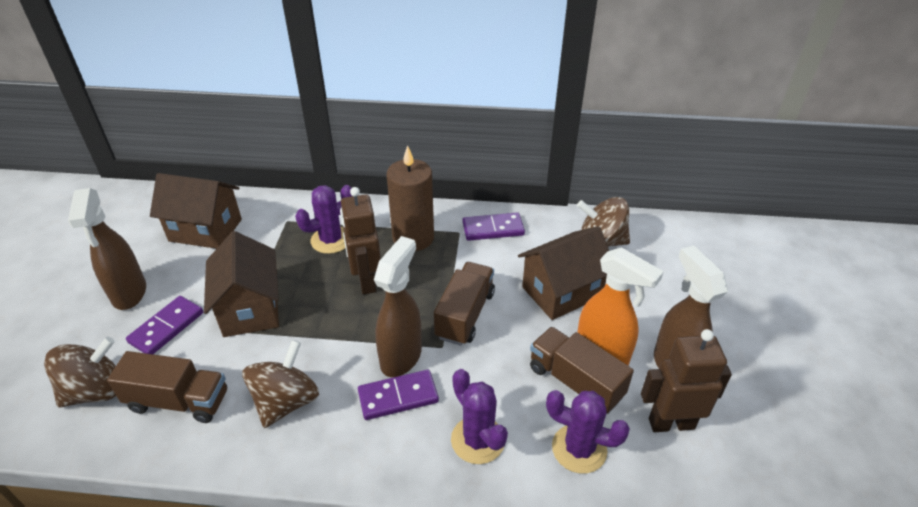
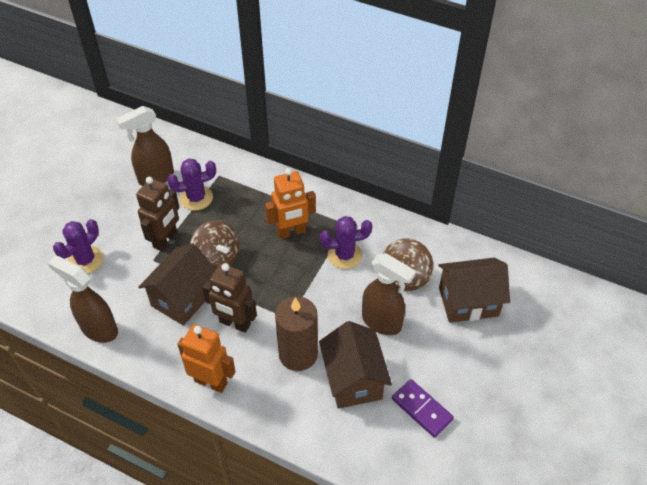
brown spinning top: [44,337,116,408] [242,340,319,428] [577,197,630,246] = 3 -> [190,220,240,269] [383,238,434,291] = 2
brown truck: [107,351,227,423] [434,262,495,346] [530,327,634,414] = 3 -> none = 0
orange robot: none = 0 -> [177,324,236,393] [265,168,316,239] = 2
orange spray bottle: [578,247,664,366] = 1 -> none = 0
purple domino: [126,296,203,354] [358,370,439,420] [462,213,525,241] = 3 -> [392,379,454,438] = 1

